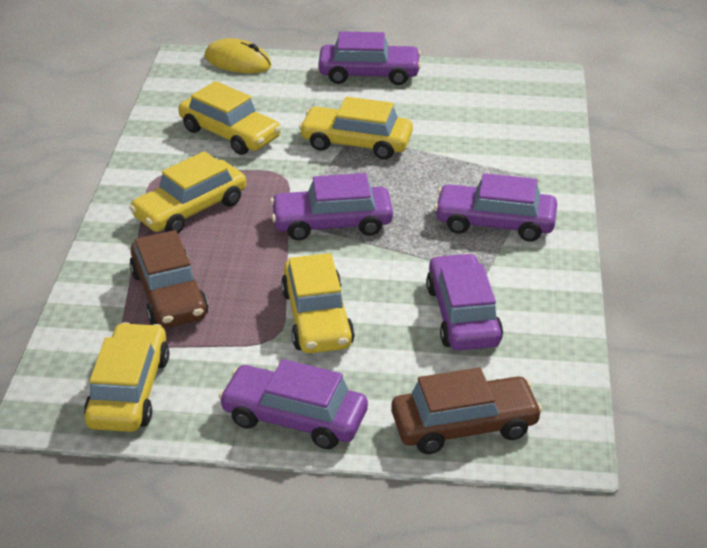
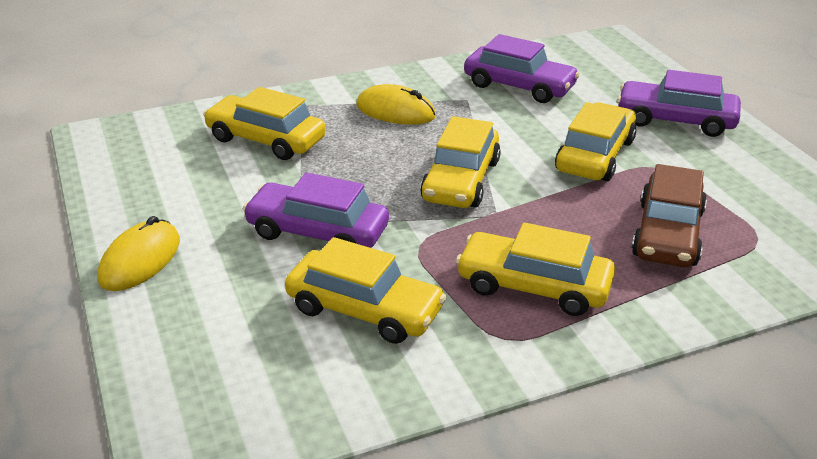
brown car: [129,230,208,328] [391,367,543,454] = 2 -> [632,164,707,267] = 1
purple car: [219,359,368,449] [270,173,393,241] [318,31,421,85] [426,253,503,351] [434,173,557,242] = 5 -> [243,172,389,248] [464,34,580,103] [617,70,741,137] = 3
yellow mouse: [205,38,272,73] = 1 -> [97,216,180,291] [356,84,436,125] = 2

